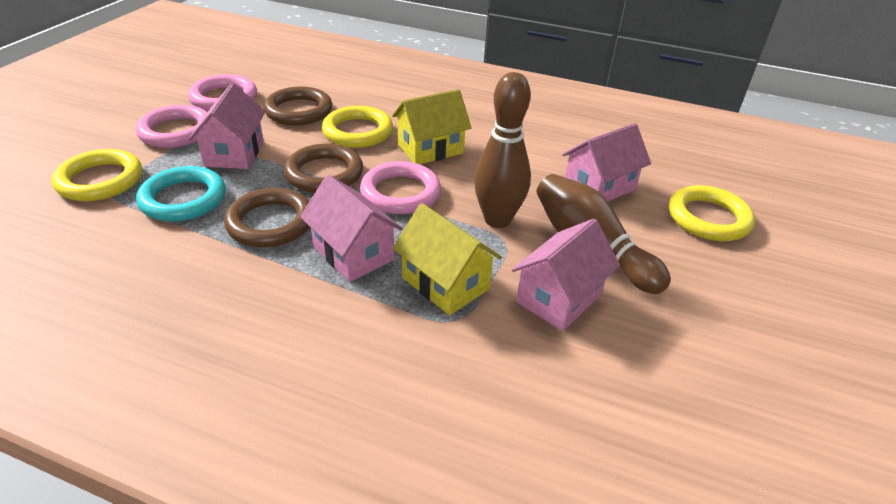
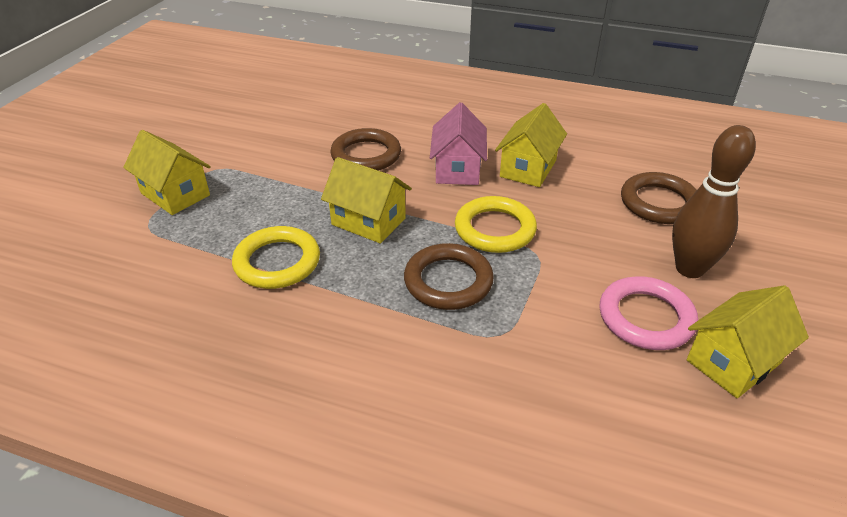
brown bowling pin: [474,72,531,228] [536,174,671,294] = 2 -> [672,125,756,278] = 1
pink house: [189,83,266,169] [300,175,403,282] [511,219,620,331] [562,123,651,201] = 4 -> [430,102,487,185] = 1
pink ring: [136,105,207,148] [188,74,257,111] [360,161,441,214] = 3 -> [600,276,698,350] = 1
turquoise ring: [136,166,226,222] = 1 -> none = 0
yellow house: [392,89,472,164] [393,203,502,315] = 2 -> [123,130,211,215] [321,157,412,244] [495,103,567,187] [687,285,809,398] = 4
yellow ring: [52,149,142,201] [322,106,393,148] [669,185,755,241] = 3 -> [232,226,320,289] [455,196,537,253] = 2

